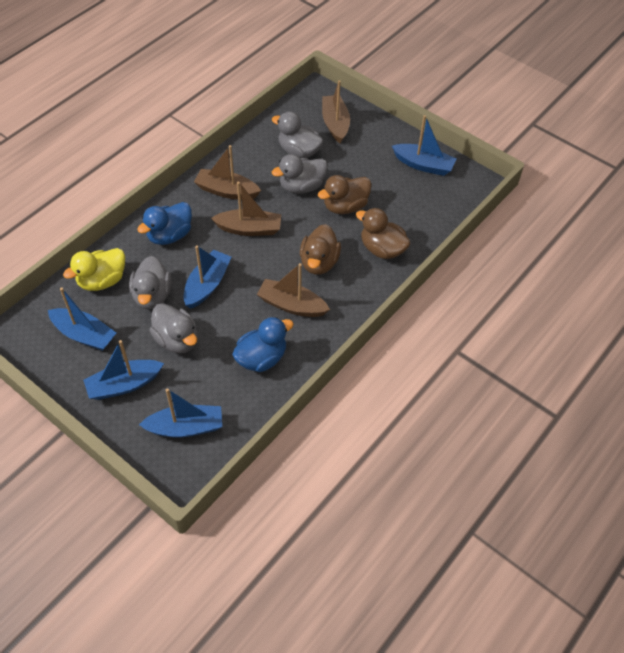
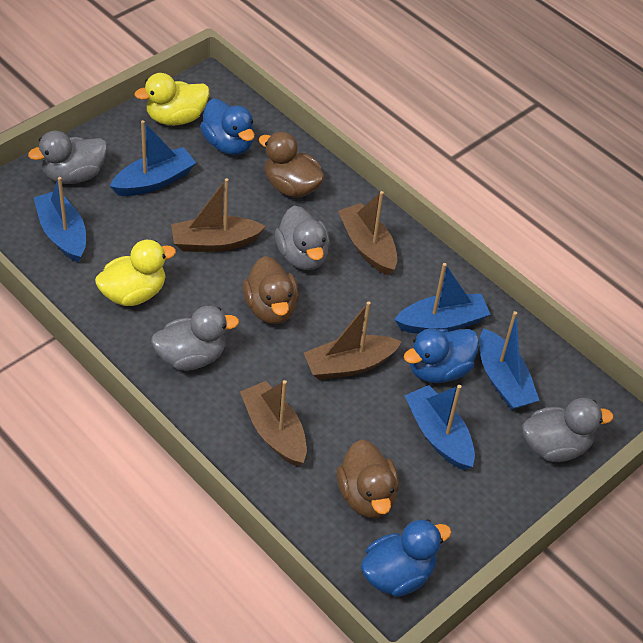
blue duck: [137,202,192,245] [232,317,294,372] = 2 -> [200,99,255,155] [361,519,452,597] [404,329,479,383] = 3
yellow duck: [63,248,125,291] = 1 -> [95,240,176,306] [134,73,209,125] = 2

